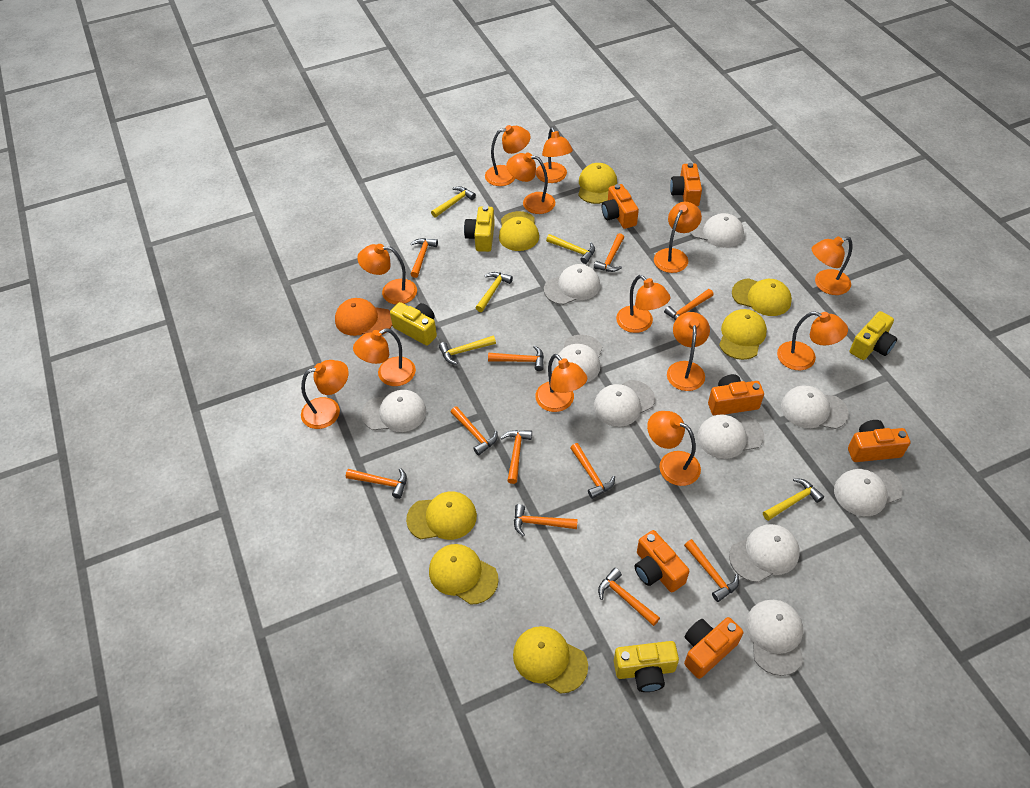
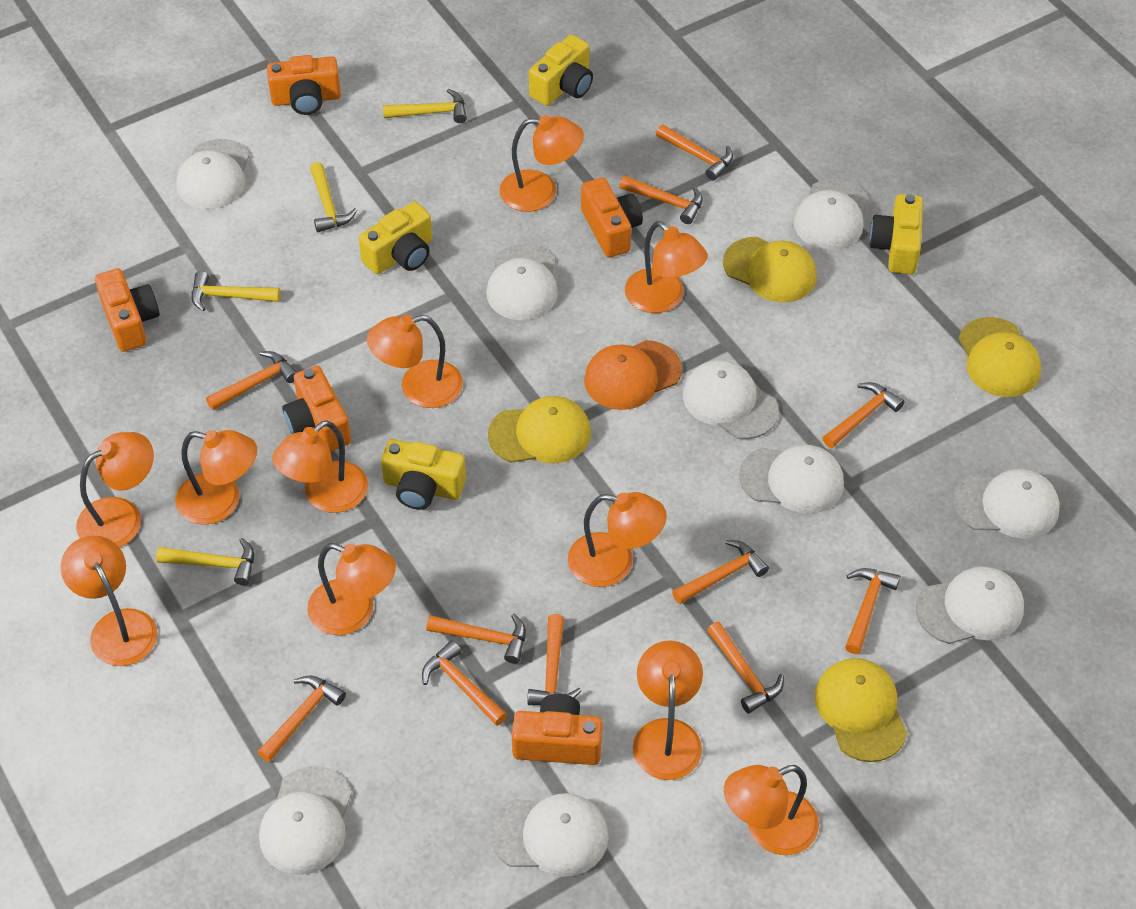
orange camera: [602,184,639,229] [635,530,689,593] [670,163,702,206] [684,617,743,679] [708,374,764,416] [848,420,911,462] = 6 -> [95,268,160,352] [267,55,341,115] [282,366,351,452] [512,694,602,765] [581,178,643,258] = 5
orange lamp: [301,360,349,429] [353,328,416,386] [357,244,417,305] [485,125,531,186] [506,153,555,214] [535,354,587,412] [536,127,573,183] [616,275,670,333] [647,411,701,486] [654,202,702,273] [667,312,710,391] [777,311,848,370] [811,236,853,295] = 13 -> [61,535,157,666] [76,432,154,547] [176,430,257,525] [272,420,368,513] [307,543,396,635] [367,315,463,408] [500,115,584,212] [568,492,667,587] [625,221,708,313] [633,640,703,780] [724,765,819,855] = 11
white cap: [361,390,426,432] [544,264,600,305] [555,335,602,383] [594,380,655,427] [690,213,744,248] [698,414,764,459] [729,524,800,582] [746,600,803,676] [781,386,849,429] [834,465,903,516] = 10 -> [176,139,249,209] [259,766,352,875] [486,244,558,320] [490,793,609,877] [683,360,779,439] [739,445,844,514] [794,178,869,250] [916,566,1024,644] [953,469,1060,539] = 9
yellow cap: [406,491,477,540] [429,544,499,605] [499,211,539,251] [513,626,588,693] [578,163,617,204] [719,309,767,360] [732,278,792,316] = 7 -> [488,396,591,463] [723,237,817,303] [815,658,907,762] [959,317,1041,397] = 4
yellow hammer: [431,186,476,218] [439,336,496,365] [476,272,513,312] [546,234,595,264] [763,478,824,521] = 5 -> [156,538,254,585] [191,271,280,312] [310,162,357,233] [383,89,467,123] = 4

